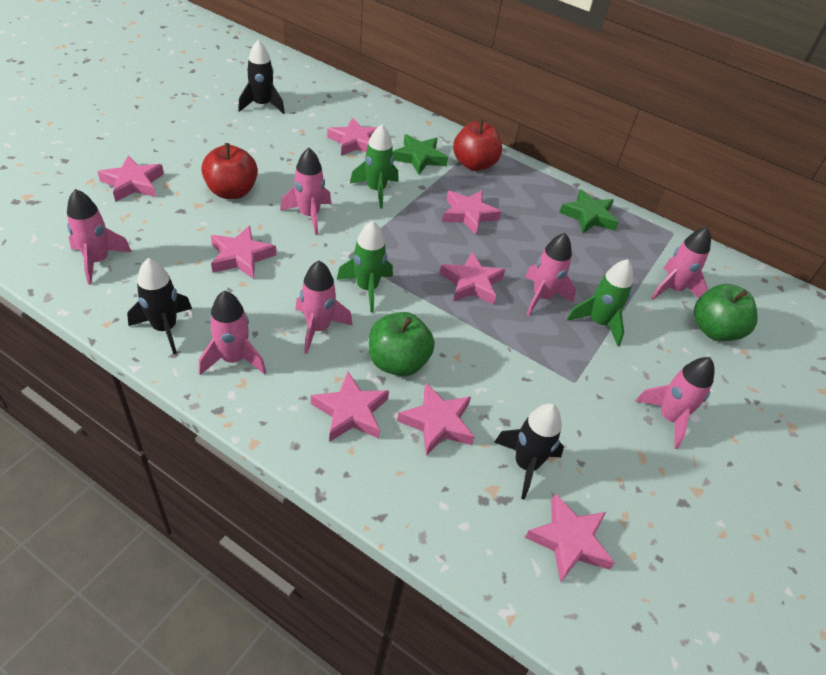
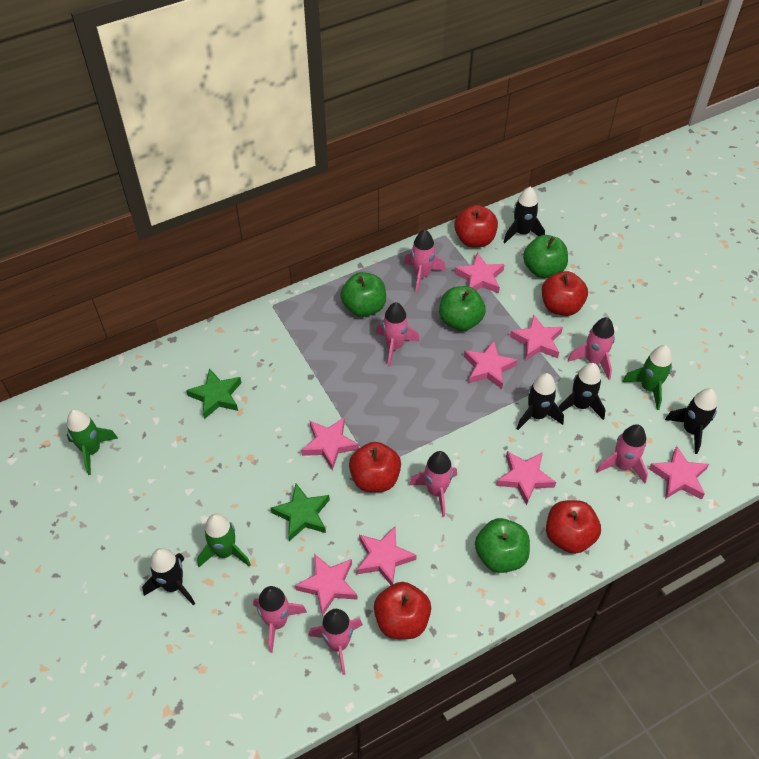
black rocket: [127,258,192,354] [238,40,285,114] [494,403,564,500] = 3 -> [142,548,195,606] [504,187,545,243] [516,373,564,430] [559,363,606,420] [665,388,717,454] = 5
green apple: [369,312,435,376] [694,284,757,341] = 2 -> [340,272,386,317] [439,286,486,331] [475,518,530,573] [523,235,568,278] = 4
red apple: [201,143,258,199] [453,119,502,171] = 2 -> [349,442,401,492] [374,582,431,639] [454,205,498,247] [542,271,588,316] [546,500,601,554] = 5

